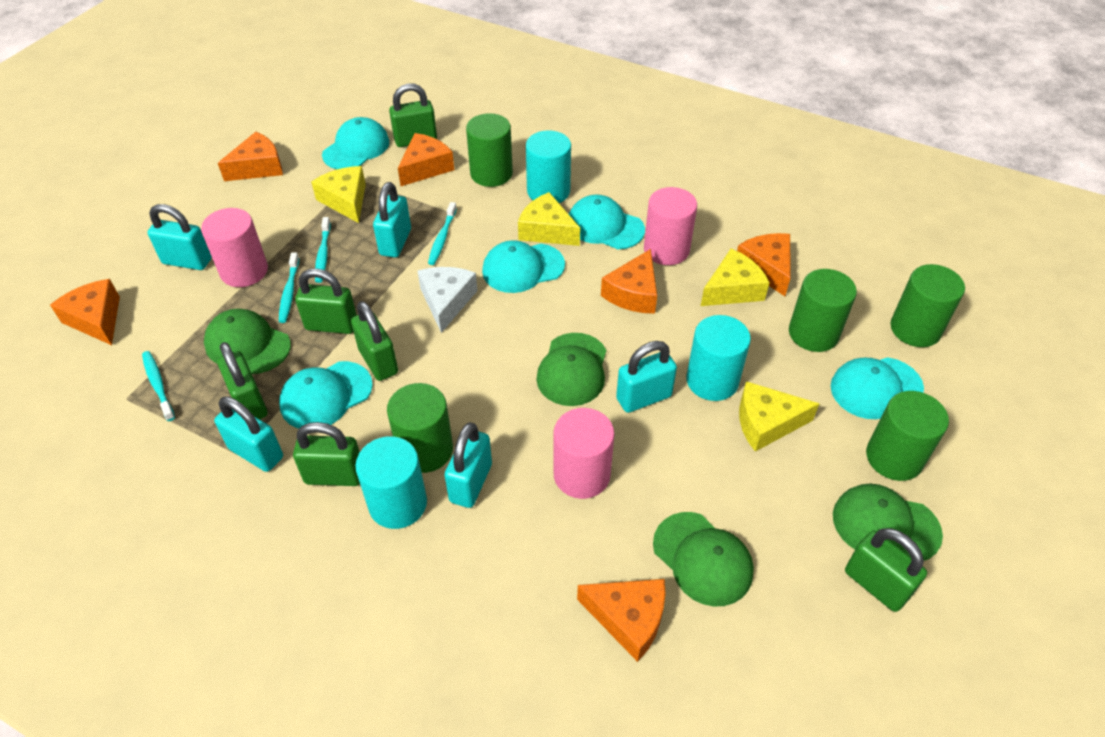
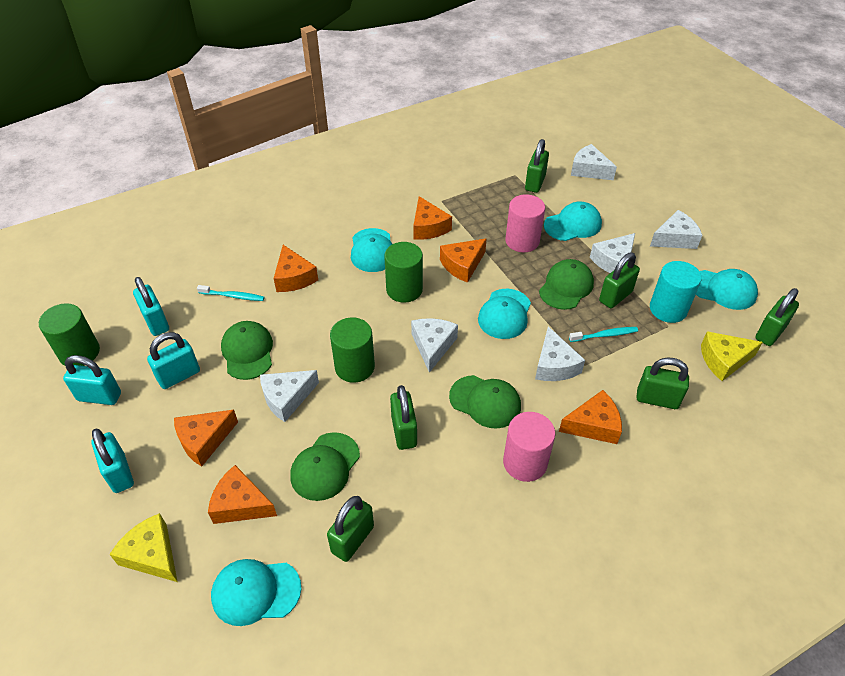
green cylinder: [387,383,453,473] [466,113,513,187] [789,269,857,352] [866,391,949,481] [890,264,965,347] = 5 -> [39,303,100,366] [330,317,375,383] [384,242,423,303] = 3
pink cylinder: [201,208,268,287] [554,408,615,499] [644,187,697,265] = 3 -> [503,412,555,482] [505,194,545,252] = 2
turquoise cylinder: [355,436,427,529] [526,130,571,203] [686,315,751,401] = 3 -> [650,261,702,323] = 1
turquoise padlock: [148,204,211,270] [214,396,283,472] [373,182,411,258] [445,422,492,508] [616,341,677,413] = 5 -> [63,355,121,405] [92,429,134,493] [133,277,169,336] [147,332,200,389] = 4
turquoise toothbrush: [142,351,175,421] [279,252,299,323] [315,217,331,283] [428,202,457,265] = 4 -> [197,285,264,301] [569,327,638,342] = 2
white cheese: [418,267,478,333] = 1 -> [260,370,319,422] [411,318,458,373] [535,326,585,381] [571,144,617,180] [590,233,635,273] [650,210,702,249] = 6
yellow cheese: [311,166,366,223] [518,192,580,246] [701,249,770,306] [739,381,820,452] = 4 -> [109,513,177,582] [701,331,763,381] = 2

